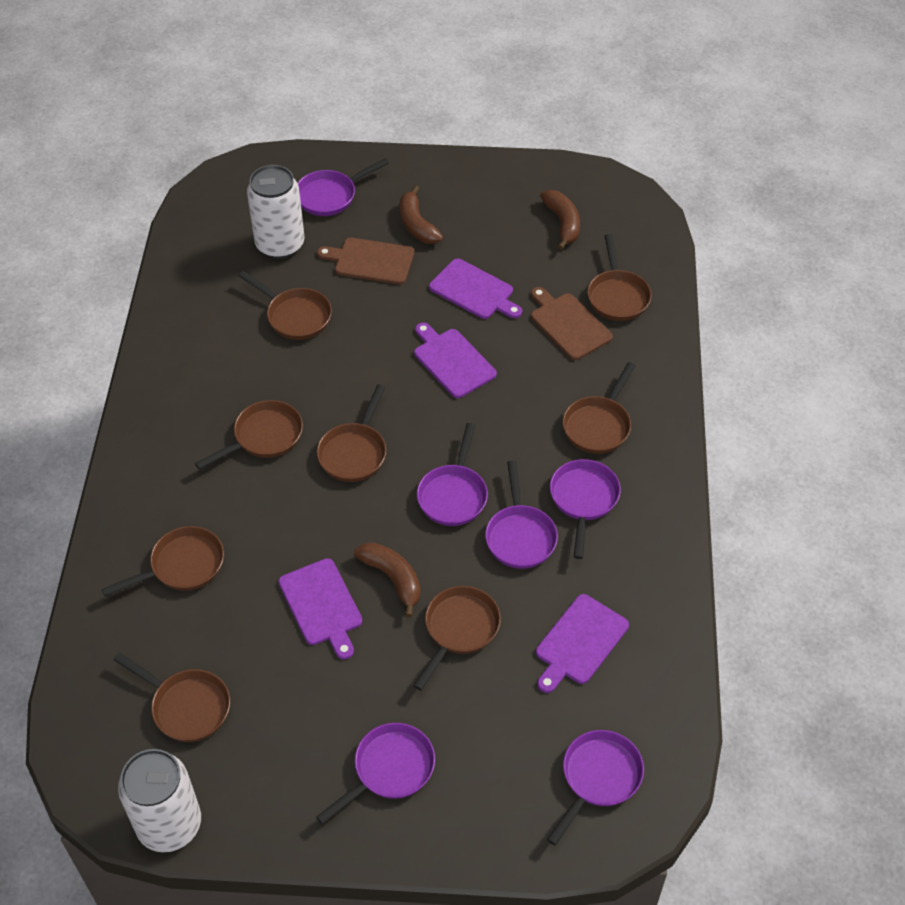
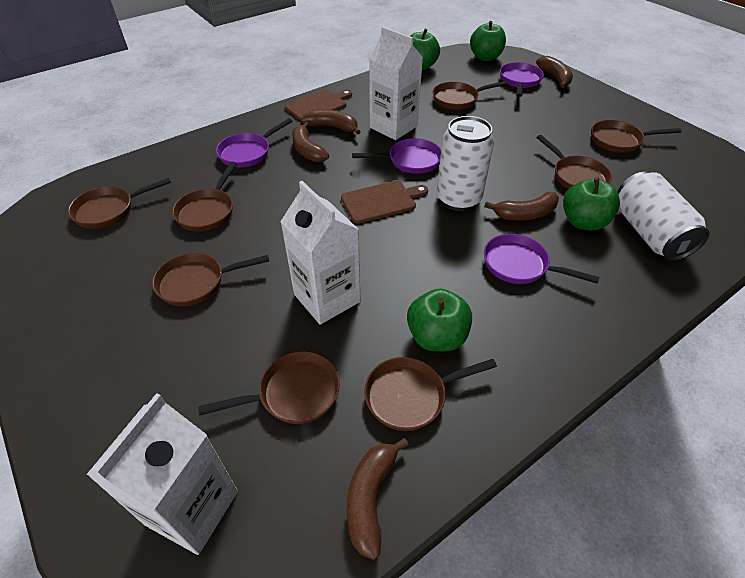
brown banana: [354,542,421,617] [400,186,443,244] [540,190,580,250] = 3 -> [292,122,329,162] [301,109,361,135] [347,438,409,560] [484,192,559,221] [536,56,573,88] = 5
green apple: none = 0 -> [407,288,472,351] [410,29,440,70] [470,21,506,61] [563,178,620,231] = 4
purple cutting board: [278,558,362,660] [414,323,497,398] [429,258,522,319] [536,594,629,693] = 4 -> none = 0
purple pan: [298,158,389,216] [316,723,435,824] [417,423,488,526] [485,461,558,569] [547,730,644,846] [550,459,621,559] = 6 -> [216,118,293,168] [352,138,441,174] [484,234,600,284] [500,62,544,97] = 4
white carton: none = 0 -> [86,393,238,555] [280,181,361,325] [369,27,423,140] = 3

